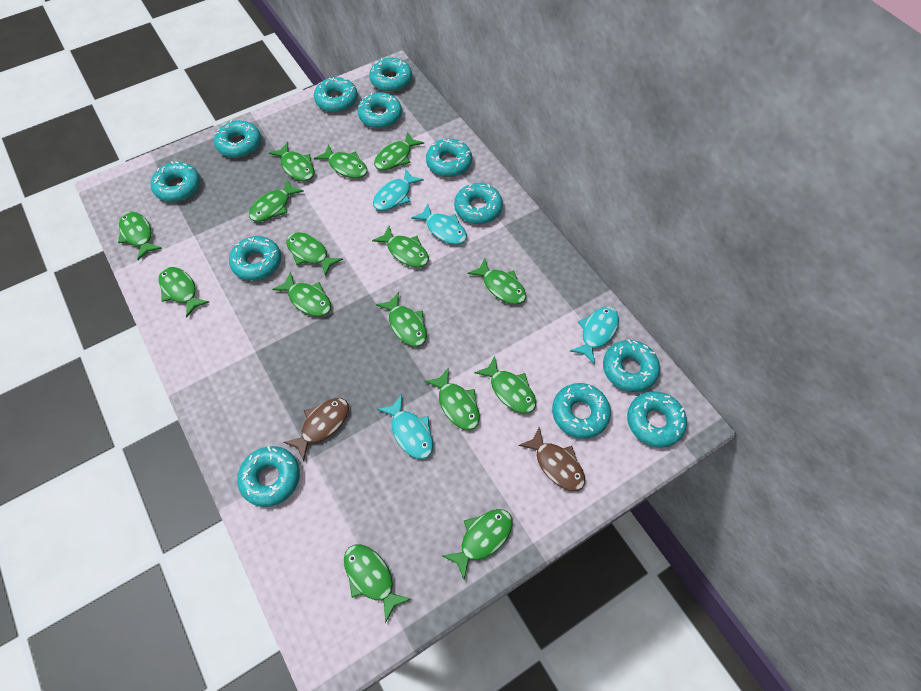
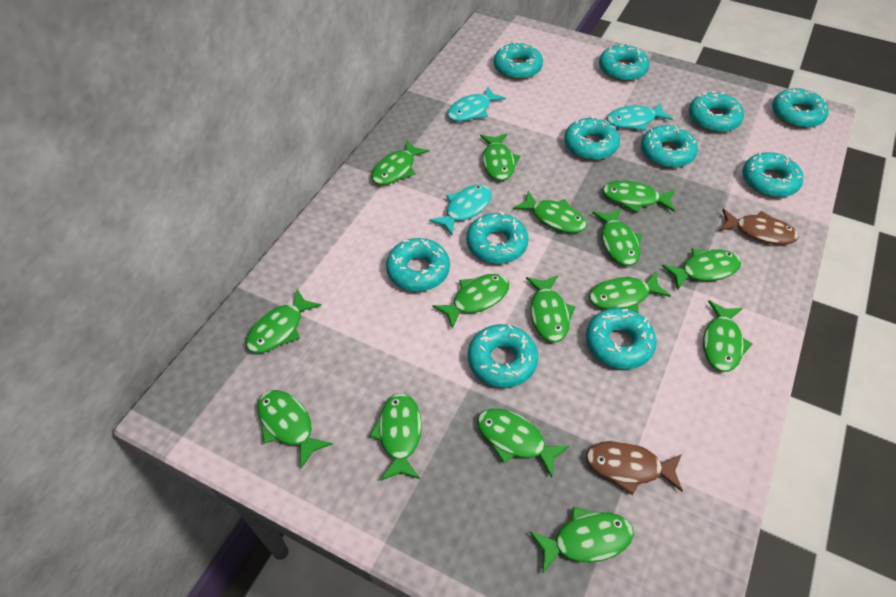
turquoise donut: [151,161,200,202] [214,120,261,158] [229,236,281,281] [237,446,300,507] [314,77,358,112] [358,92,402,128] [369,58,412,92] [426,139,472,177] [454,183,503,224] [552,383,611,439] [603,339,660,392] [627,391,687,448] = 12 -> [386,238,450,292] [466,212,529,264] [468,324,538,388] [494,42,543,79] [564,116,620,160] [586,308,657,369] [599,44,649,81] [641,125,698,168] [689,92,744,133] [742,152,803,197] [772,88,828,128] = 11
turquoise fish: [373,169,424,211] [377,394,433,459] [411,204,467,245] [570,307,619,365] = 4 -> [429,185,492,235] [447,87,506,122] [607,103,673,131] = 3

